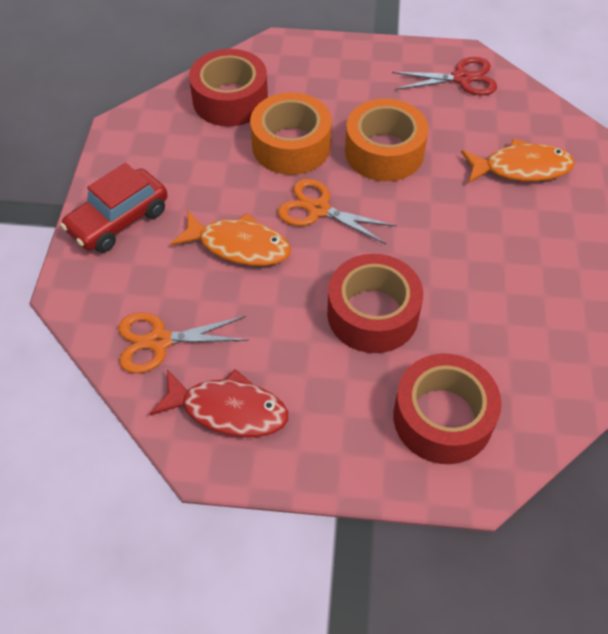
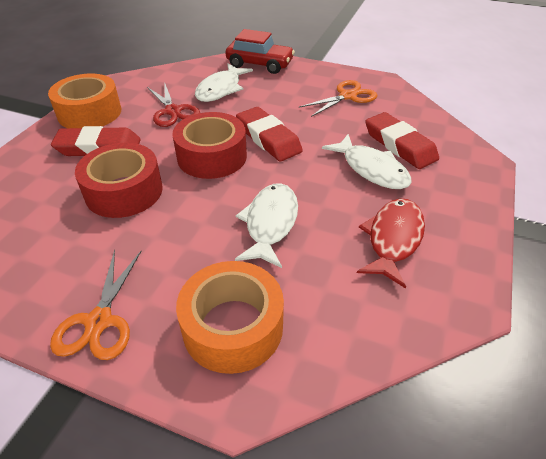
orange fish: [171,211,291,266] [461,139,575,184] = 2 -> none = 0
red eraser: none = 0 -> [51,126,141,156] [236,107,303,161] [365,112,439,169] = 3
red tape: [189,49,268,126] [327,254,423,353] [393,354,502,464] = 3 -> [75,143,163,218] [172,112,247,179] = 2
white fish: none = 0 -> [195,63,253,102] [235,183,298,268] [322,134,412,189] = 3

